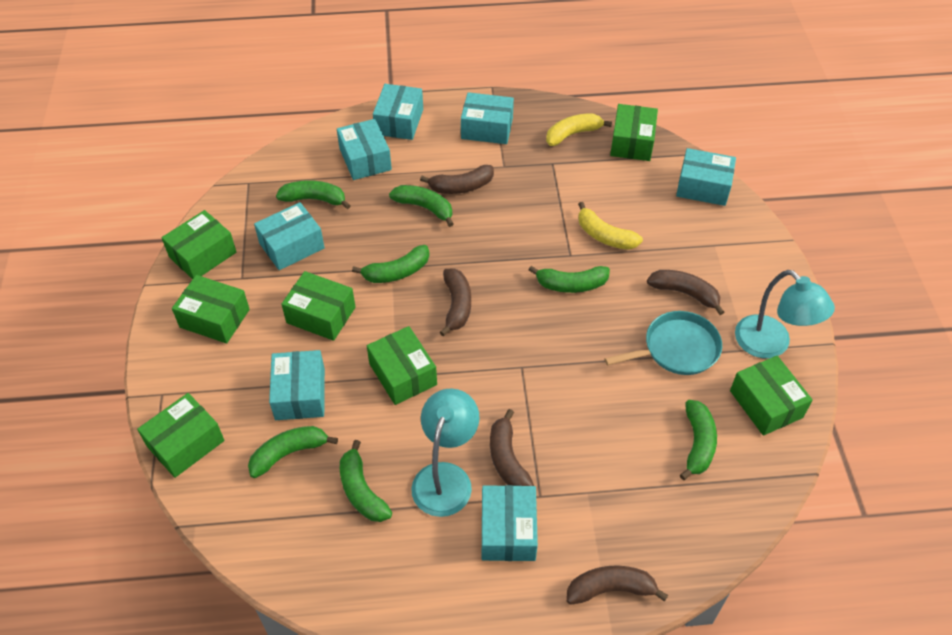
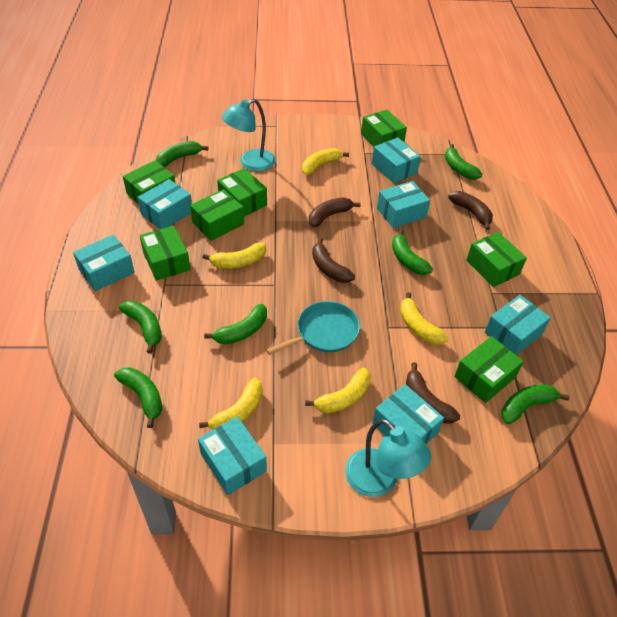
brown banana: [420,165,494,194] [440,269,471,336] [490,409,534,486] [566,565,668,605] [647,270,724,315] = 5 -> [309,197,361,227] [312,238,355,283] [406,362,460,423] [448,191,493,230] = 4
yellow banana: [546,113,612,146] [578,202,643,250] = 2 -> [199,378,263,430] [202,243,266,269] [302,148,349,175] [305,368,371,413] [400,292,448,345] = 5

